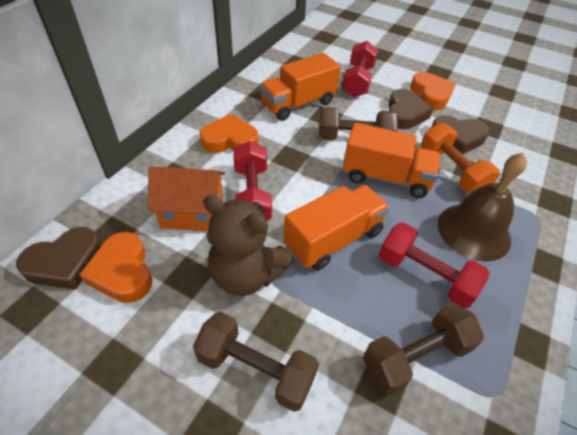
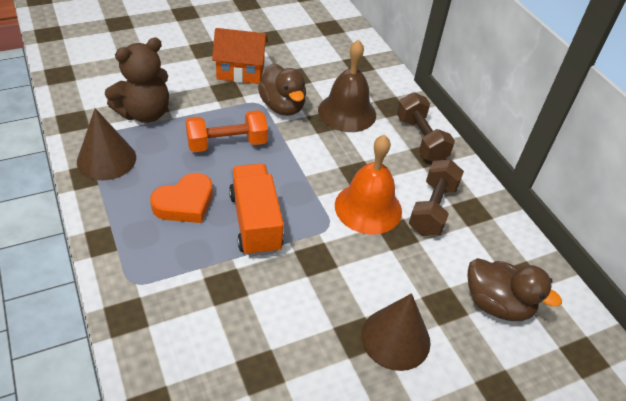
brown cone: none = 0 -> [77,108,136,180] [361,293,431,371] = 2
brown duck: none = 0 -> [258,63,306,116] [468,258,562,321] = 2
brown dumbbell: [193,312,319,412] [319,107,398,140] [363,302,484,396] = 3 -> [397,92,455,162] [409,159,464,236] = 2
brown heart: [16,227,101,290] [388,89,433,130] [432,115,490,154] = 3 -> none = 0
orange bell: none = 0 -> [335,135,402,234] = 1
orange heart: [79,232,152,303] [200,114,258,153] [410,72,456,110] = 3 -> [150,173,213,223] = 1
orange truck: [259,53,341,121] [284,185,390,271] [342,123,441,198] = 3 -> [229,164,284,257] = 1
red dumbbell: [233,141,272,221] [342,41,378,97] [379,222,490,308] = 3 -> none = 0

